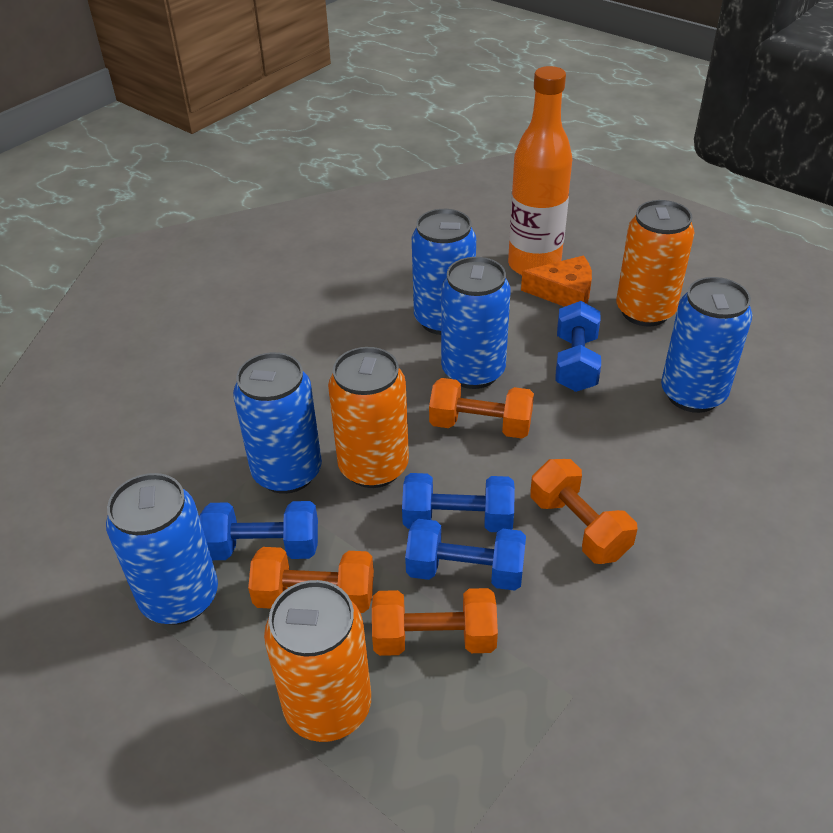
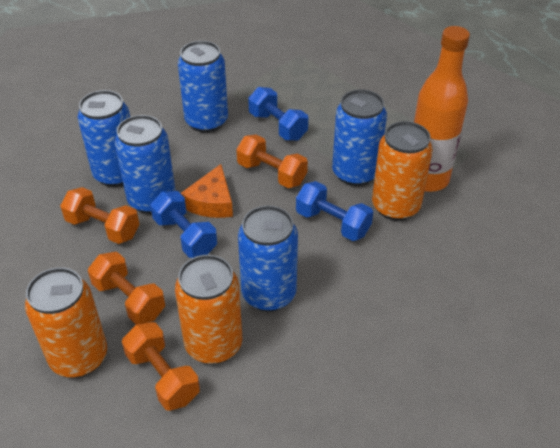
blue dumbbell: [199,501,318,560] [402,473,515,532] [405,519,526,591] [555,301,601,392] = 4 -> [150,191,217,258] [248,87,308,141] [296,181,373,241] = 3

